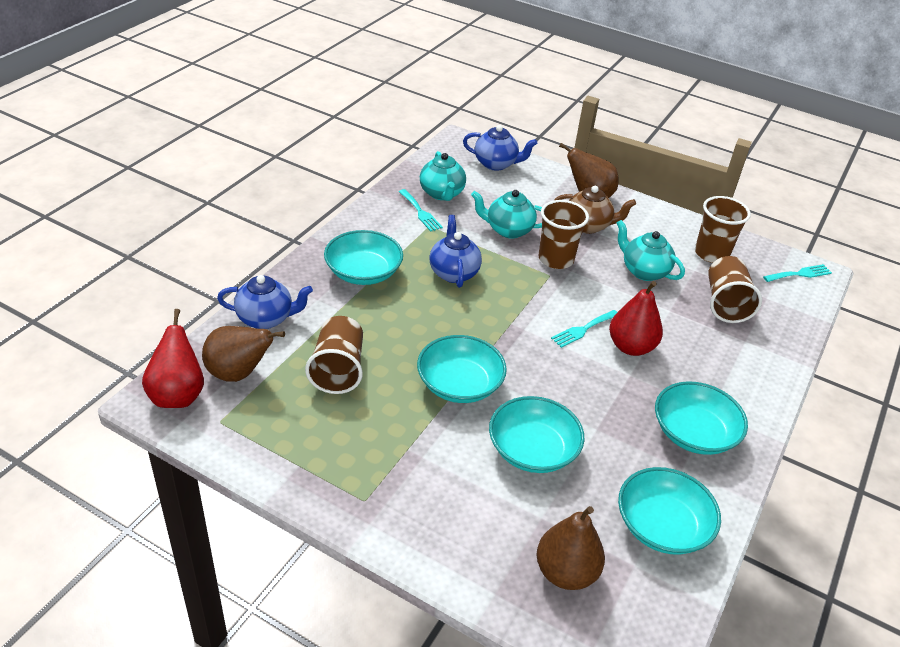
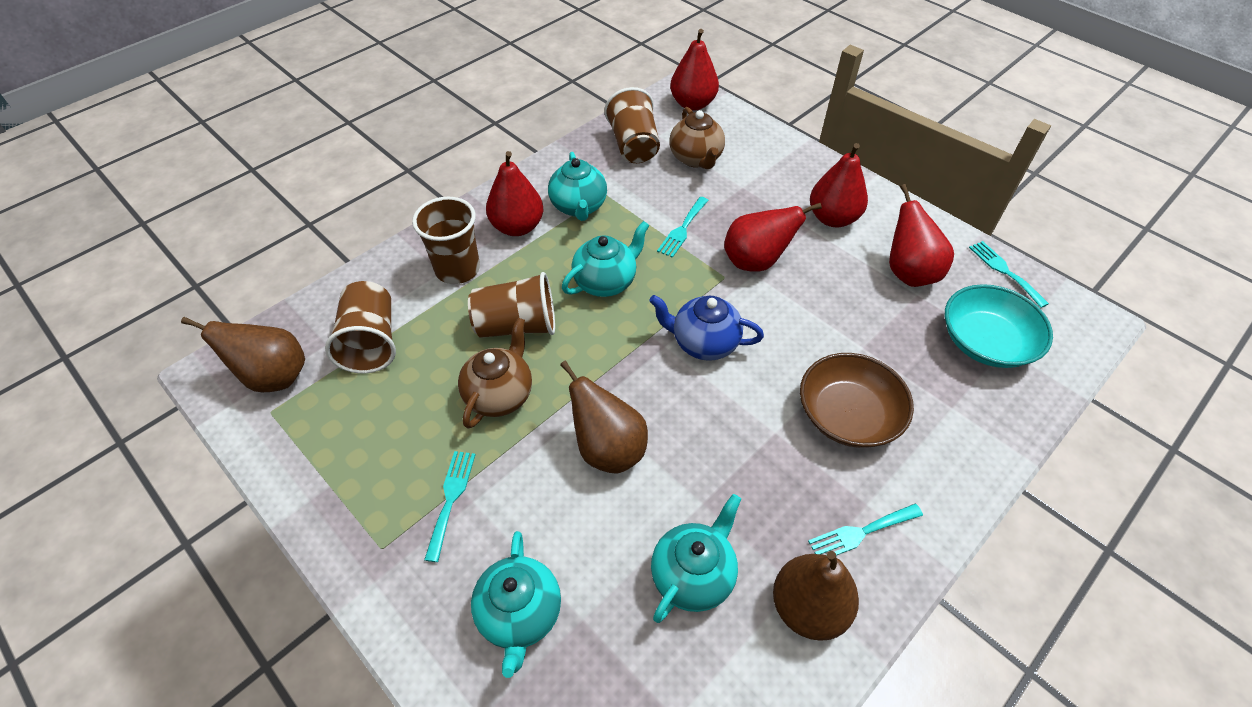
blue teapot: [217,275,313,329] [430,215,482,288] [463,125,537,171] = 3 -> [649,295,764,361] = 1
brown bowl: none = 0 -> [800,353,914,448] = 1
brown teapot: [554,186,636,234] = 1 -> [458,318,532,429] [669,107,725,169] = 2
red pear: [142,309,204,408] [609,281,663,356] = 2 -> [486,151,543,236] [670,29,719,111] [724,203,822,272] [810,143,868,227] [889,184,954,287] = 5
turquoise bowl: [324,230,403,285] [417,335,507,403] [489,396,585,473] [618,467,721,555] [655,381,748,455] = 5 -> [945,284,1053,368] = 1
turquoise fork: [399,189,443,232] [551,310,617,348] [763,264,832,282] = 3 -> [424,451,476,562] [657,197,709,258] [808,504,923,555] [969,241,1049,308] = 4
turquoise teapot: [420,151,466,201] [471,190,542,239] [617,220,685,281] = 3 -> [471,531,561,678] [548,152,607,221] [562,221,650,297] [651,494,741,623] = 4

